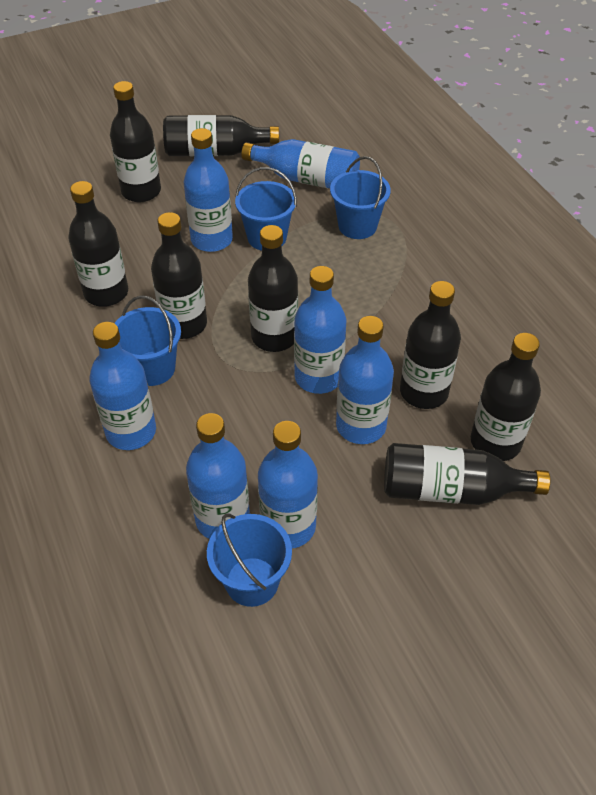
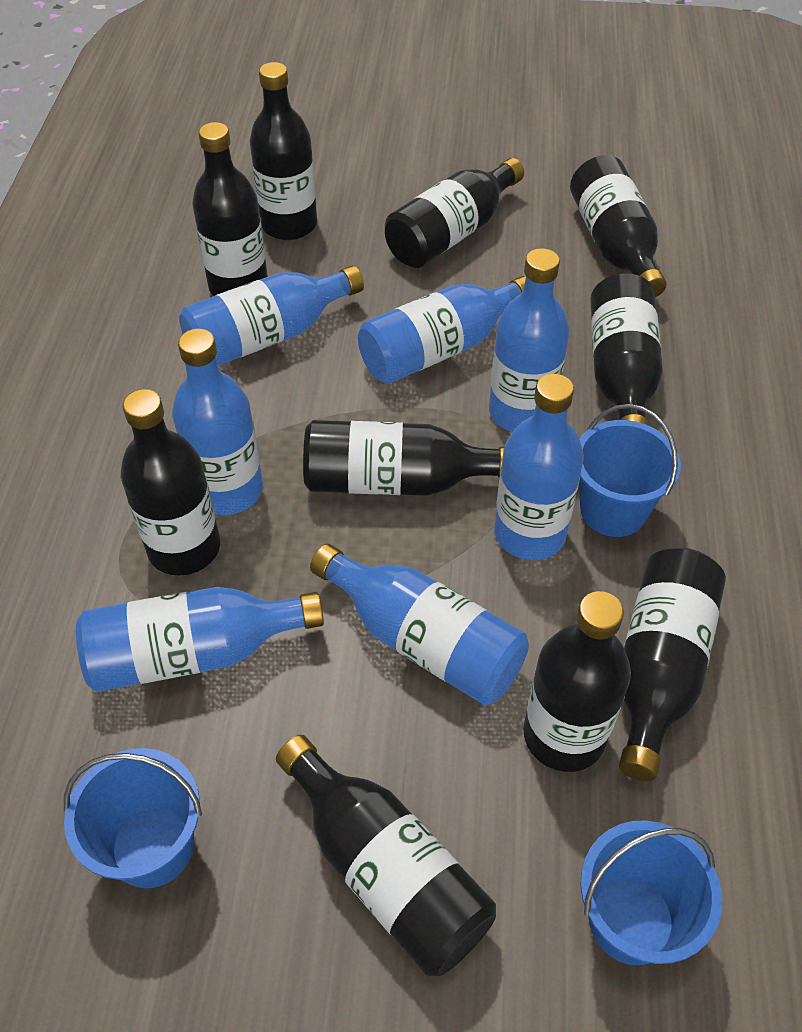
black bottle: [68,181,128,307] [110,81,161,202] [151,212,207,339] [163,115,279,156] [248,225,298,352] [384,443,550,505] [400,281,461,409] [471,333,541,461] = 8 -> [121,389,220,576] [192,122,268,296] [250,62,317,240] [276,735,496,976] [303,420,504,496] [385,158,524,268] [523,591,631,772] [570,155,666,297] [590,273,663,426] [619,548,726,781] = 10
blue bucket: [114,295,181,386] [207,513,292,607] [235,167,297,251] [330,156,391,239] = 4 -> [64,748,202,888] [579,404,681,537] [580,820,722,965] = 3

